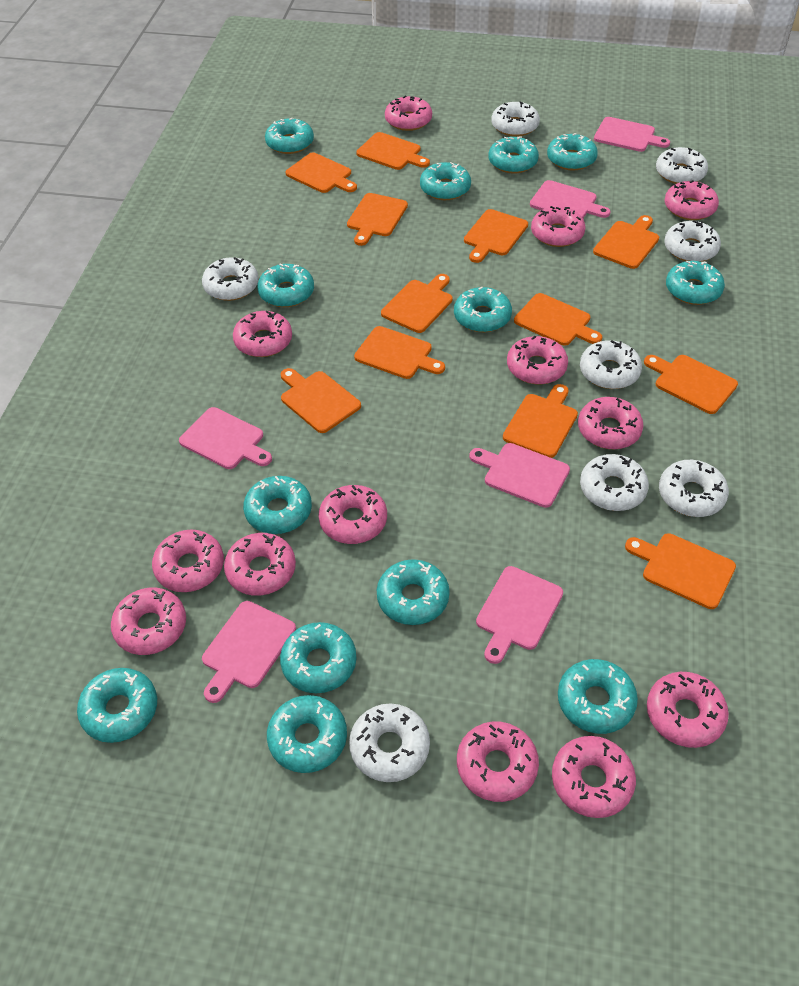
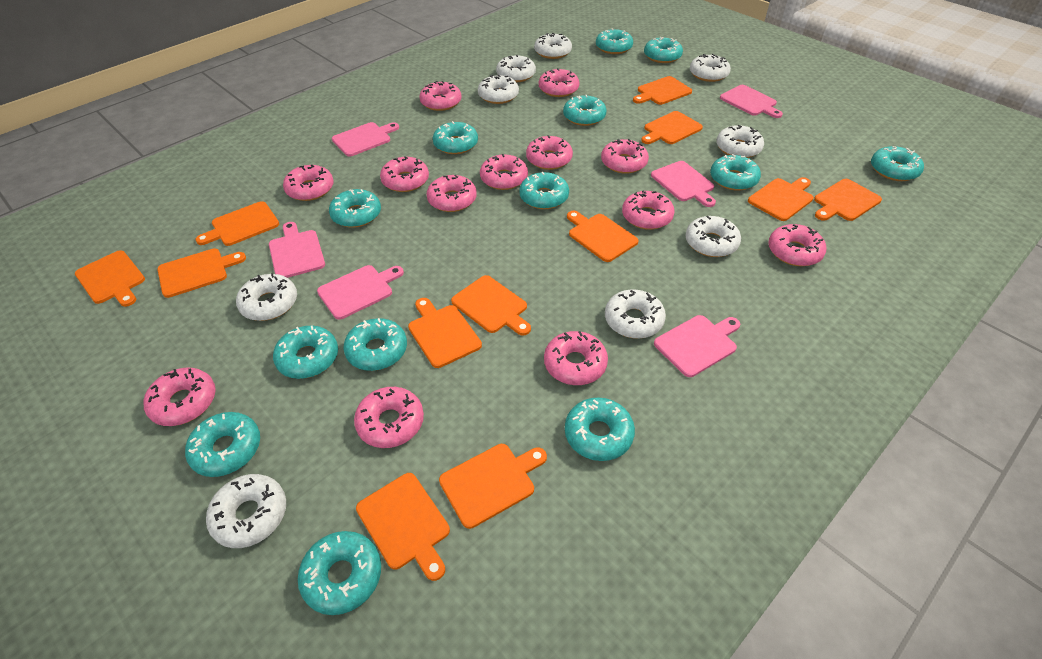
white donut: [202,257,259,301] [349,704,430,782] [491,101,540,137] [580,340,642,389] [580,454,649,511] [656,147,708,184] [659,460,729,517] [664,220,721,262] = 8 -> [206,474,286,548] [236,273,297,321] [478,74,519,104] [496,55,536,82] [534,33,572,59] [605,289,666,339] [685,216,741,257] [690,54,731,82] [716,125,764,158] = 9

